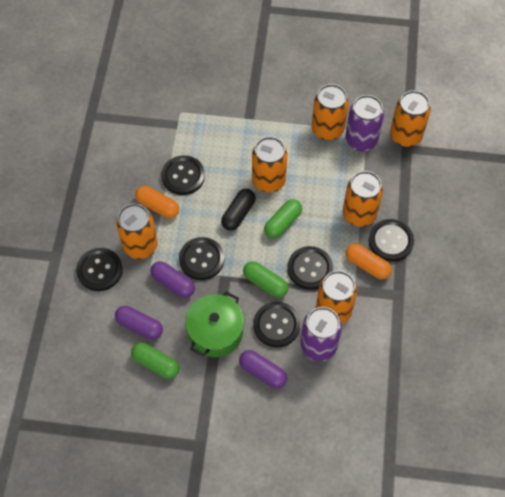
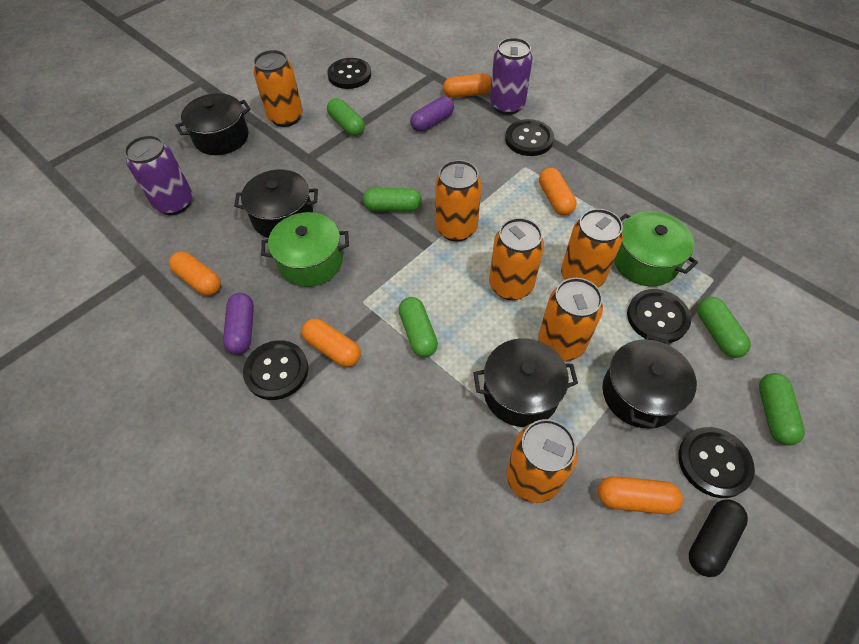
black button: [76,248,123,291] [161,155,205,195] [179,237,224,280] [253,302,300,347] [287,246,333,290] [369,219,414,262] = 6 -> [243,340,308,400] [327,58,371,89] [505,119,554,156] [627,289,691,343] [678,427,755,498] = 5
black pot: none = 0 -> [175,93,251,155] [234,170,318,238] [473,338,578,427] [602,335,697,429] = 4
green capsule: [131,342,179,379] [243,261,288,298] [264,199,302,239] = 3 -> [327,98,365,136] [363,188,422,211] [399,297,438,357] [697,297,751,358] [759,373,805,445] = 5
green pot: [185,291,244,357] = 1 -> [261,212,349,287] [614,211,698,287] = 2
orange capsule: [135,186,179,218] [346,243,392,279] = 2 -> [169,252,221,296] [302,318,361,367] [443,73,492,98] [539,168,576,216] [598,476,683,514] = 5
purple capsule: [115,306,163,340] [150,261,195,298] [239,350,287,389] = 3 -> [223,293,254,354] [410,96,454,132] = 2

